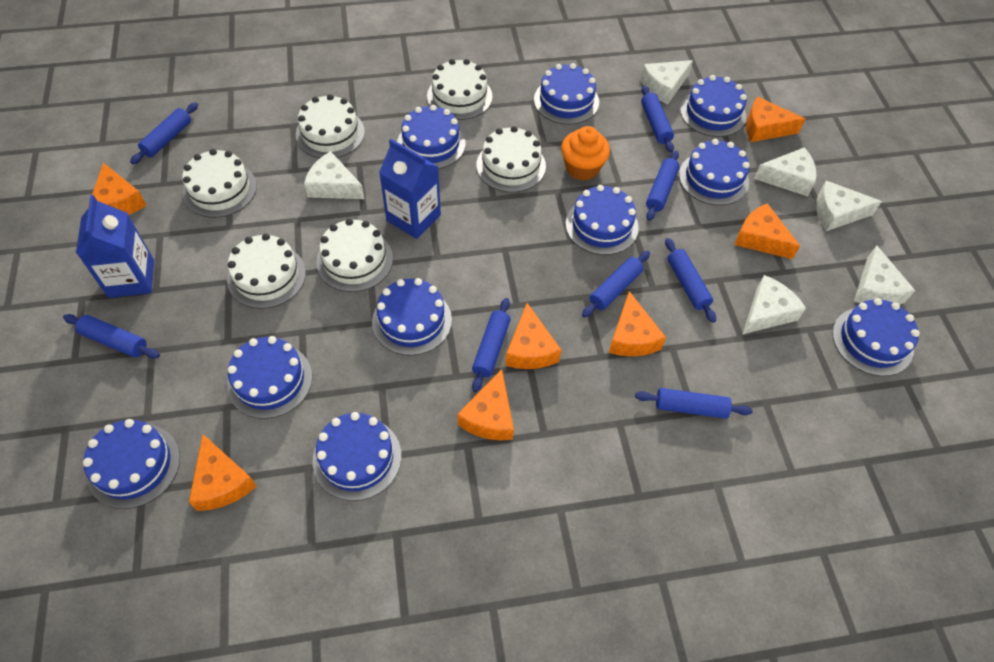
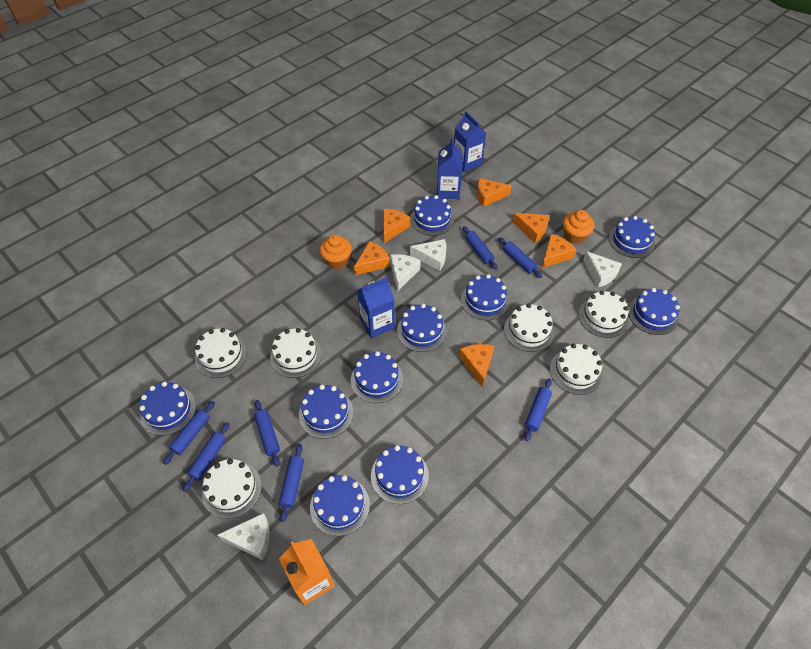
blue carton: [76,195,154,298] [379,139,441,239] = 2 -> [357,277,395,338] [437,139,463,199] [454,111,486,172] = 3
blue rolling pin: [63,314,160,359] [130,102,198,164] [472,298,511,392] [582,251,650,318] [635,388,753,419] [641,85,674,153] [646,151,680,221] [665,238,716,323] = 8 -> [163,401,215,465] [183,422,229,492] [254,400,280,467] [279,444,304,522] [463,226,497,269] [498,237,543,278] [525,379,552,441] = 7
orange carton: none = 0 -> [279,539,335,606] = 1
orange cheese: [88,163,147,215] [189,434,257,511] [457,369,514,440] [505,303,561,369] [609,291,666,357] [735,203,800,259] [746,96,805,142] = 7 -> [354,241,390,275] [383,209,410,243] [459,344,494,387] [477,178,512,207] [512,213,549,243] [542,234,576,268] = 6
orange cupcake: [561,126,610,181] = 1 -> [319,235,352,269] [563,210,594,244] = 2
white cheese: [304,151,364,199] [640,60,693,105] [743,275,806,334] [754,147,817,196] [816,181,882,231] [854,245,915,305] = 6 -> [217,513,270,560] [390,254,421,291] [410,239,446,271] [583,251,622,288] = 4

